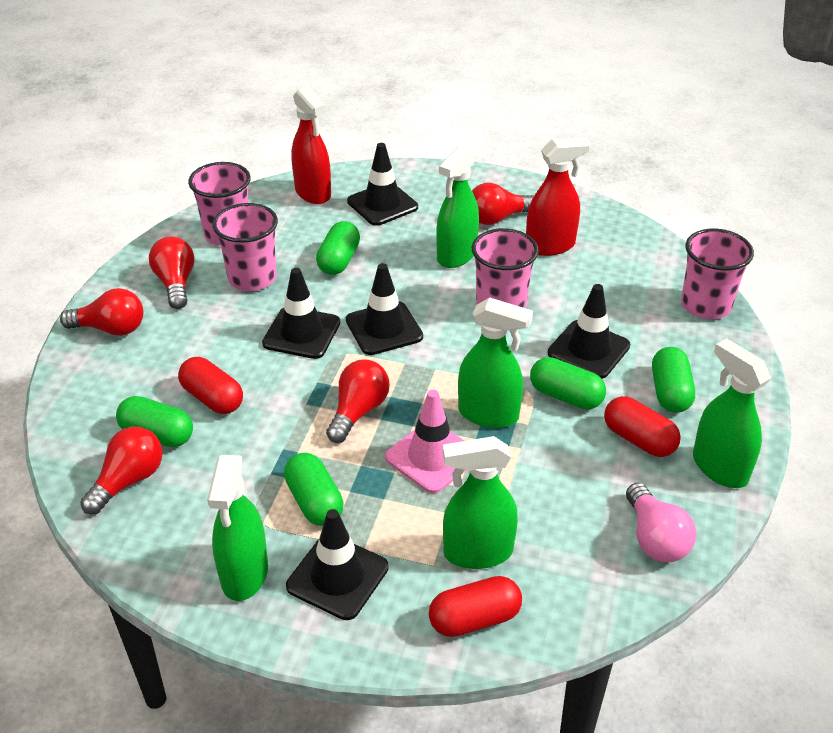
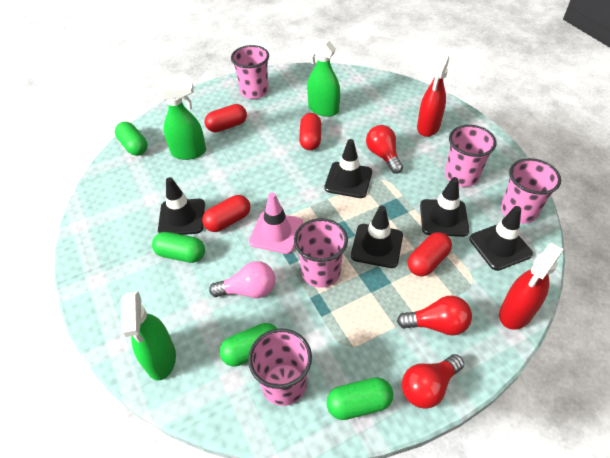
green capsule: [116,396,193,447] [284,453,344,526] [316,221,360,275] [530,357,606,410] [652,347,695,413] = 5 -> [115,122,148,156] [152,232,205,263] [220,323,278,367] [327,377,393,420] = 4
green spray bottle: [207,455,268,601] [436,145,479,268] [442,436,518,569] [458,297,533,428] [693,338,771,488] = 5 -> [121,291,176,380] [159,82,206,160] [304,37,340,117] = 3
pink cup: [188,162,251,246] [213,203,278,291] [472,228,539,308] [681,228,754,319] = 4 -> [231,45,269,99] [248,328,312,406] [294,218,348,288] [445,125,496,187] [501,158,561,224] = 5
red capsule: [178,357,243,414] [429,576,522,637] [604,396,681,457] = 3 -> [202,195,250,232] [205,104,247,133] [299,113,321,150] [408,232,452,276] = 4
red light bulb: [60,288,143,336] [80,427,163,515] [149,237,194,309] [326,360,390,443] [472,183,534,225] = 5 -> [366,125,403,174] [397,296,472,336] [402,354,464,409] = 3

